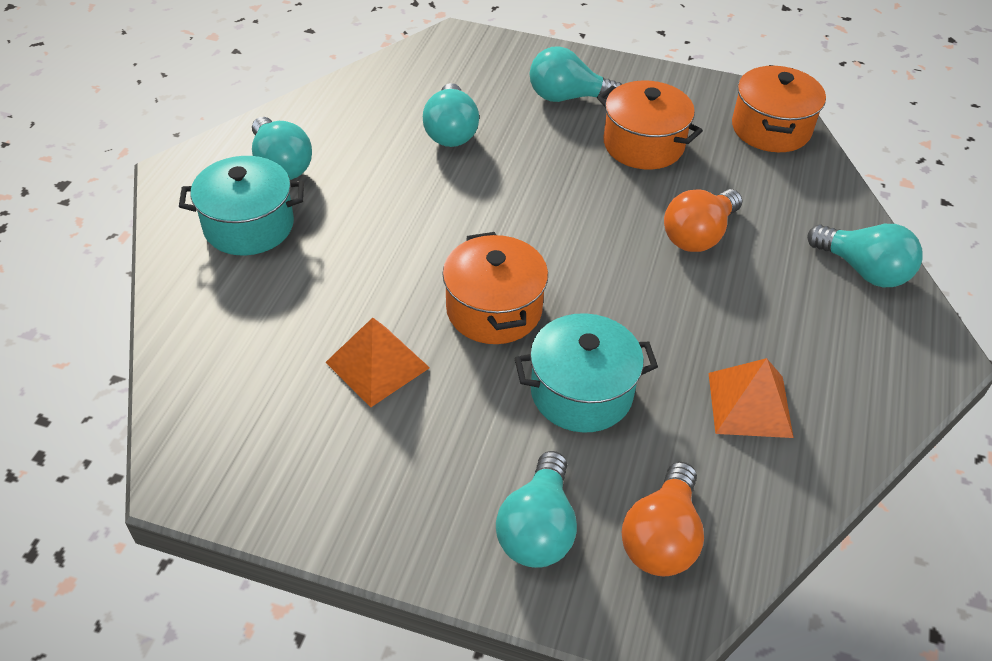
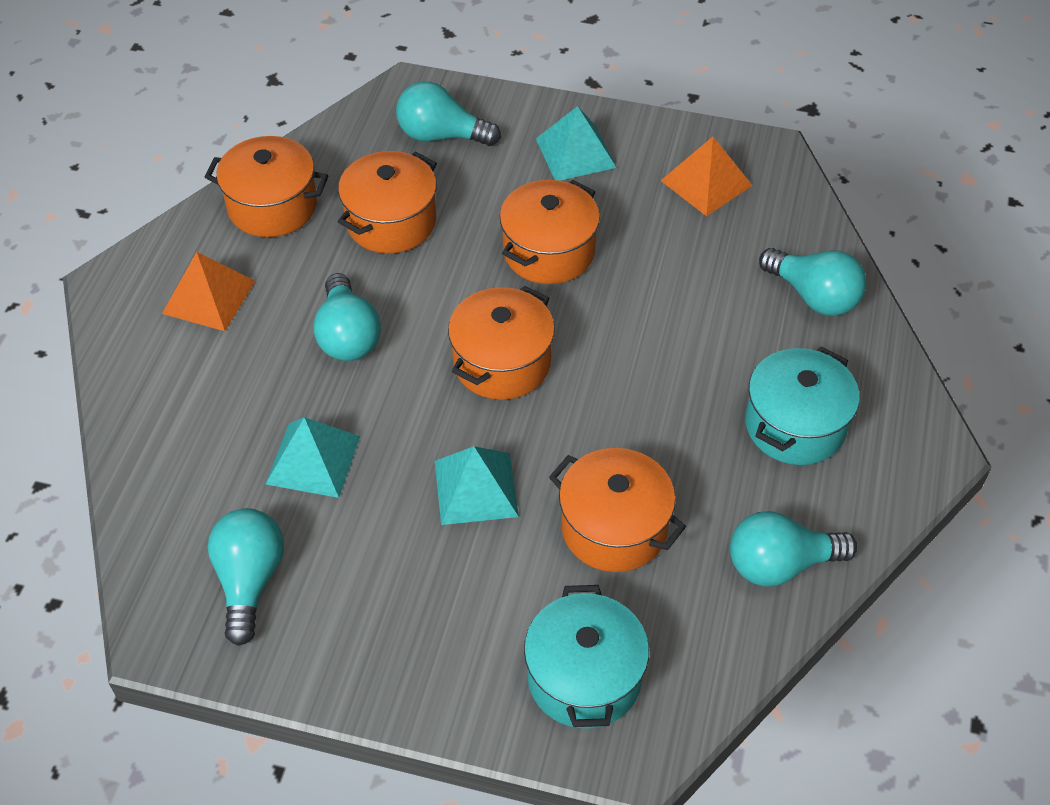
orange light bulb: [622,462,704,576] [664,189,742,252] = 2 -> none = 0
orange pot: [442,232,548,344] [597,80,703,170] [732,65,826,152] = 3 -> [205,136,328,237] [338,151,437,254] [448,285,555,400] [500,180,600,284] [549,448,686,572] = 5
turquoise pyramid: none = 0 -> [266,417,360,498] [435,446,519,525] [536,106,617,180] = 3

